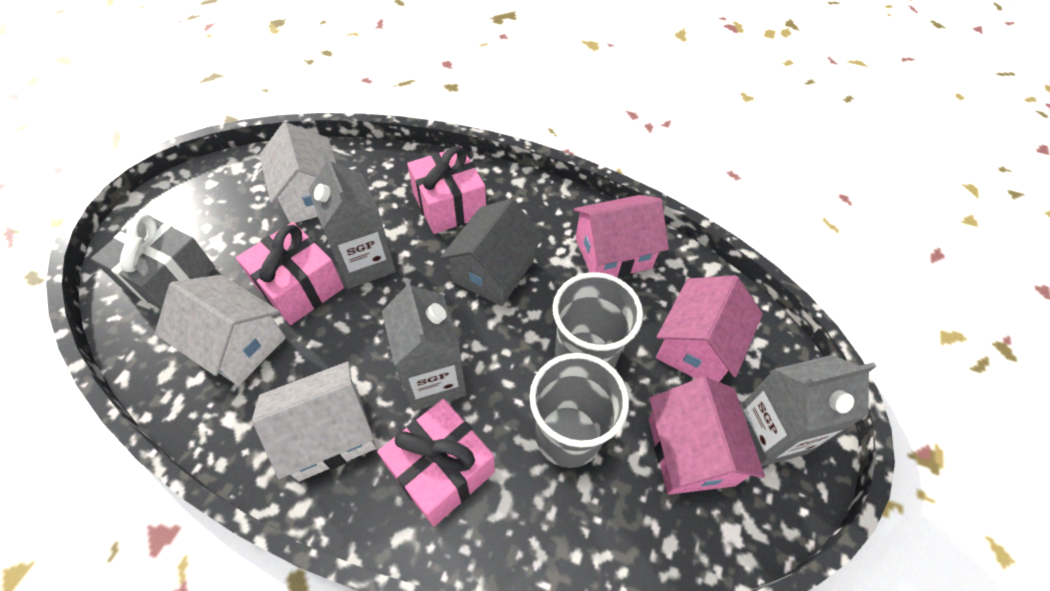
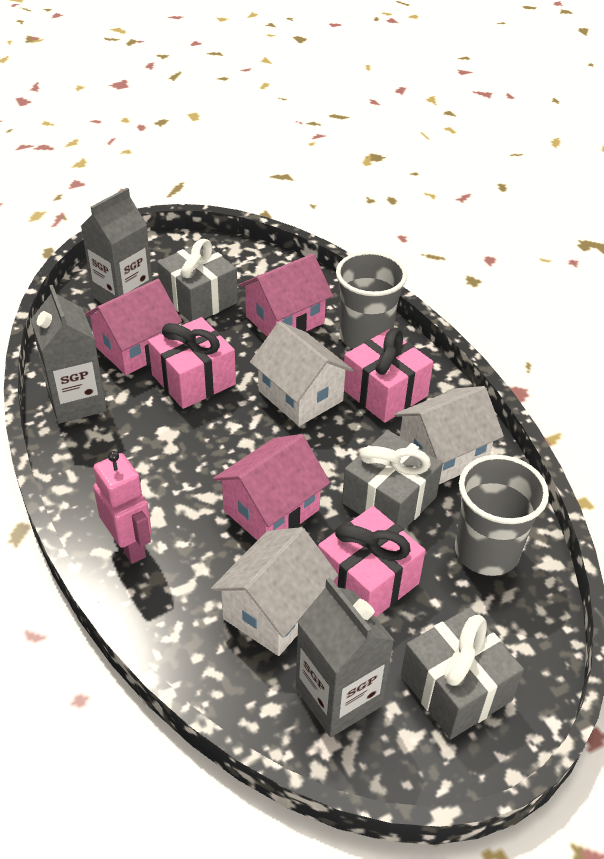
grey gift: [91,214,215,309] = 1 -> [157,239,238,322] [342,430,443,530] [401,608,524,739] = 3
grey house: [440,199,544,306] = 1 -> none = 0
pink robot: none = 0 -> [93,451,152,564] = 1

